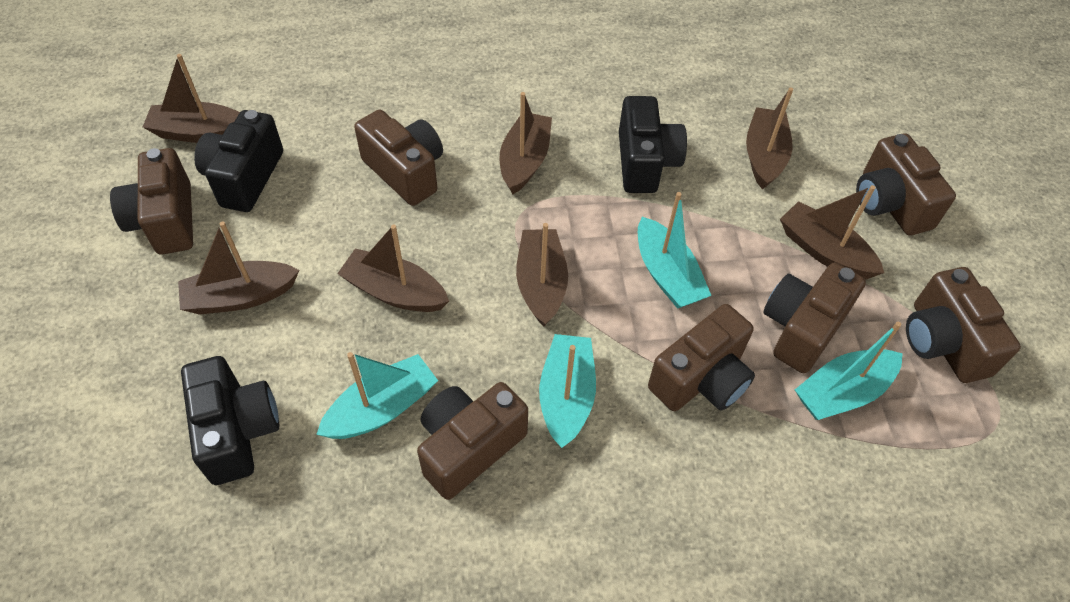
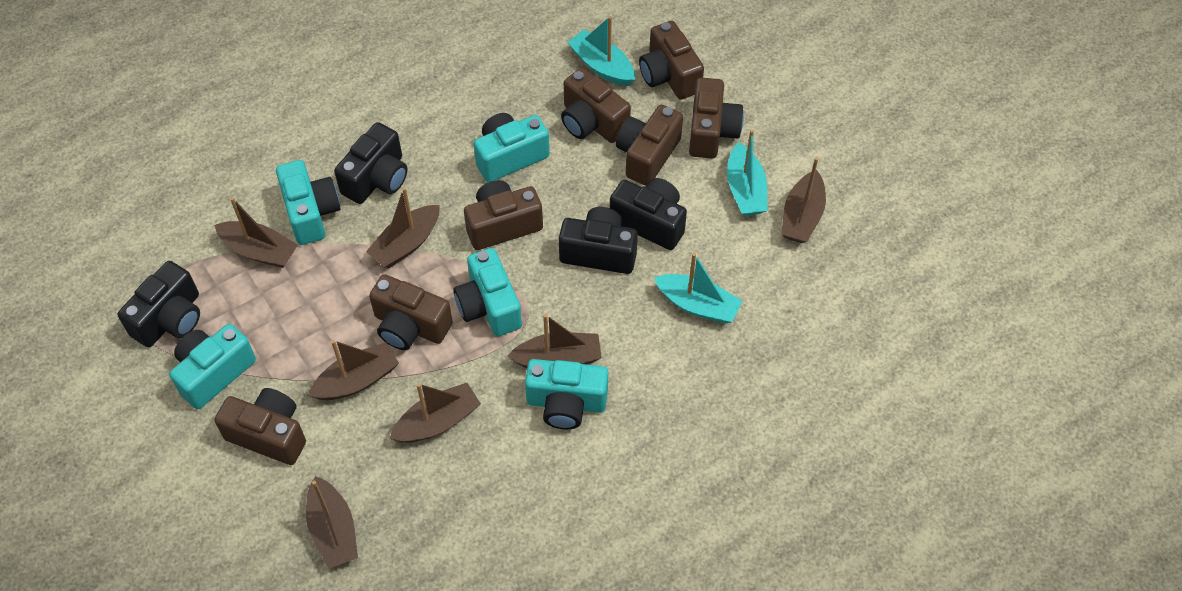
black camera: [181,356,279,485] [194,110,283,212] [619,96,687,193] = 3 -> [117,261,200,347] [334,122,407,204] [559,207,638,274] [610,178,687,250] = 4
turquoise boat: [316,352,438,439] [539,334,596,448] [638,192,712,309] [795,322,903,420] = 4 -> [567,16,635,86] [654,253,742,324] [727,130,768,216] = 3
turquoise camera: none = 0 -> [169,324,256,409] [276,160,341,245] [453,248,522,336] [474,113,550,182] [525,359,608,429] = 5

